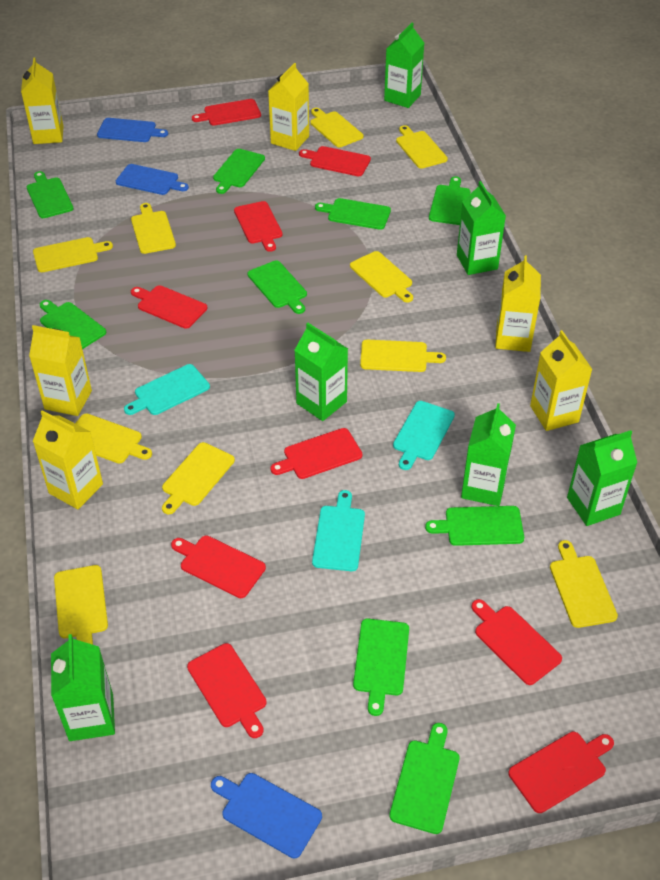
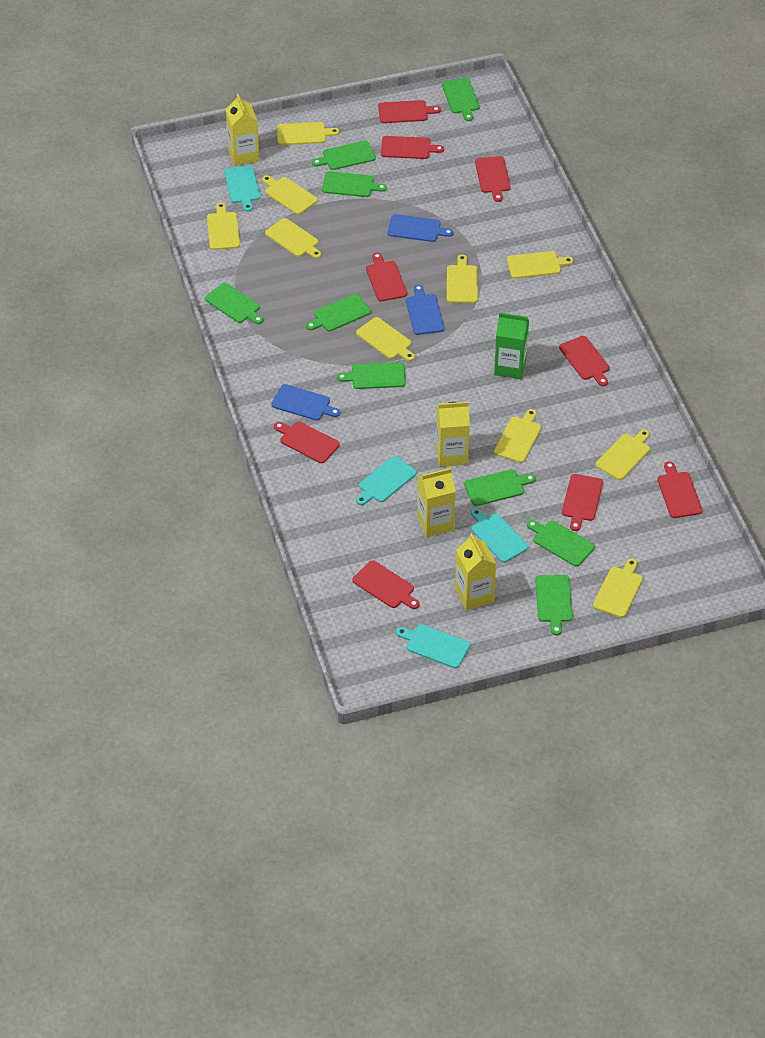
green carton: [51,634,115,741] [294,322,348,421] [384,22,424,108] [457,181,506,275] [461,403,516,506] [567,430,637,526] = 6 -> [494,312,529,379] = 1
turquoise cutting board: [124,364,210,415] [312,490,365,571] [393,401,455,470] = 3 -> [224,165,260,212] [356,456,417,505] [396,624,470,668] [471,508,528,562] = 4
yellow carton: [21,58,64,144] [29,325,92,416] [33,410,103,509] [268,63,309,151] [495,255,541,352] [530,330,592,431] = 6 -> [226,94,259,166] [417,468,456,537] [436,402,470,467] [455,533,496,611] = 4

